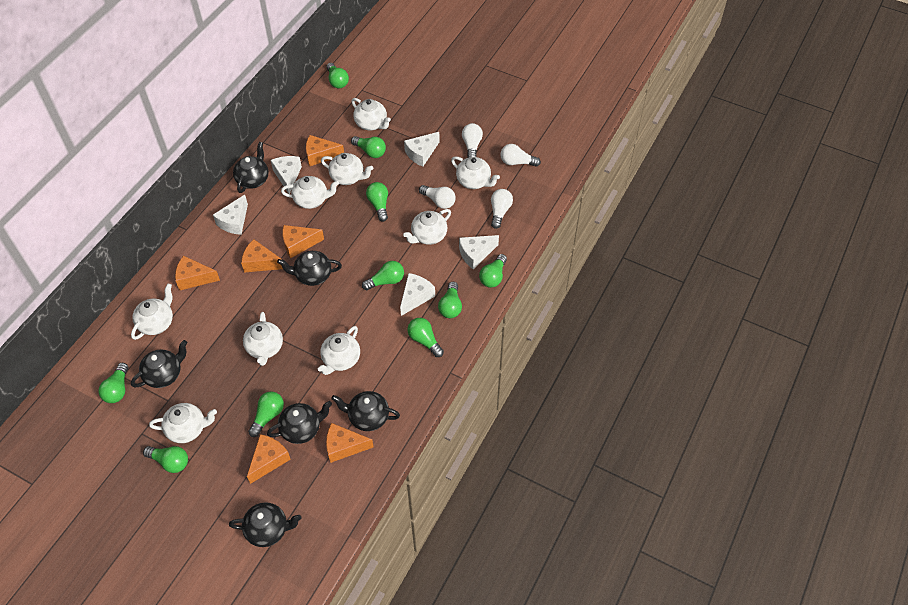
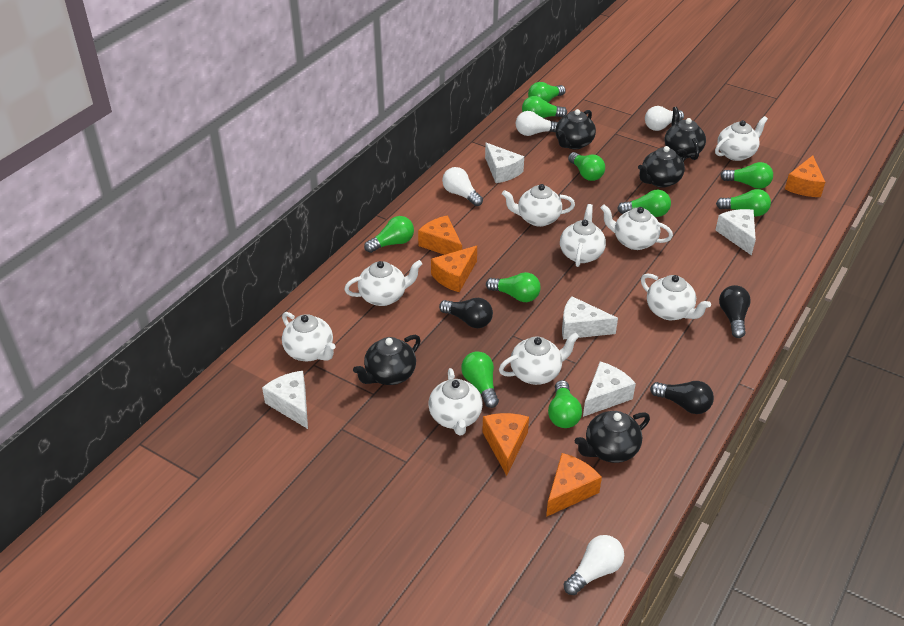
black light bulb: none = 0 -> [439,298,493,328] [650,381,714,414] [719,285,751,338] = 3
black teapot: [131,340,187,388] [229,502,301,547] [233,142,269,193] [267,401,332,444] [277,251,342,286] [331,391,400,431] = 6 -> [353,335,421,385] [555,109,596,149] [574,411,650,463] [638,146,687,188] [665,107,706,160] = 5
orange cheese: [175,256,220,290] [241,239,283,273] [247,434,291,484] [282,225,324,258] [306,135,344,166] [326,423,373,463] = 6 -> [418,215,462,255] [431,246,477,292] [482,413,529,476] [546,453,602,517] [785,155,825,197] = 5

